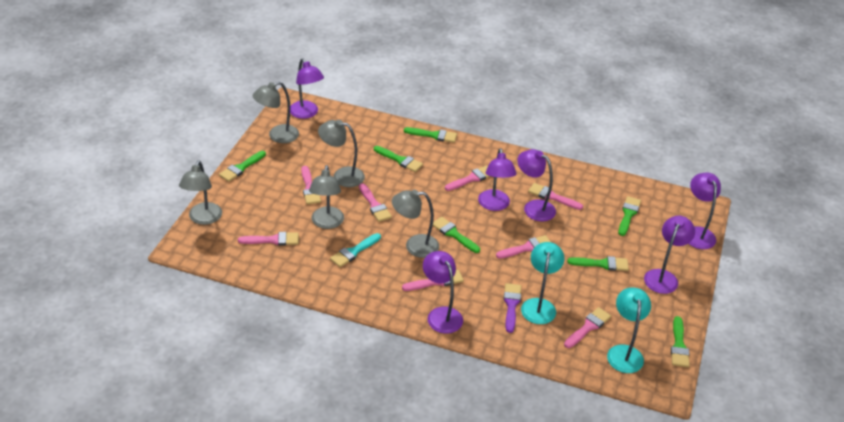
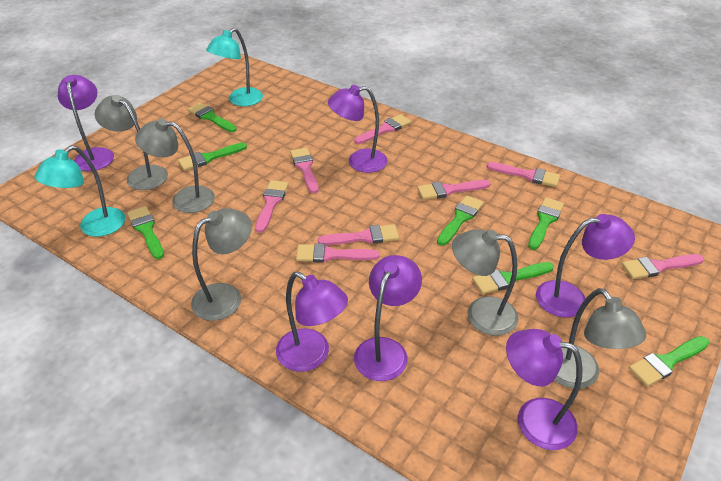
purple brush: [504,283,521,333] = 1 -> none = 0
turquoise brush: [330,233,381,267] = 1 -> none = 0

